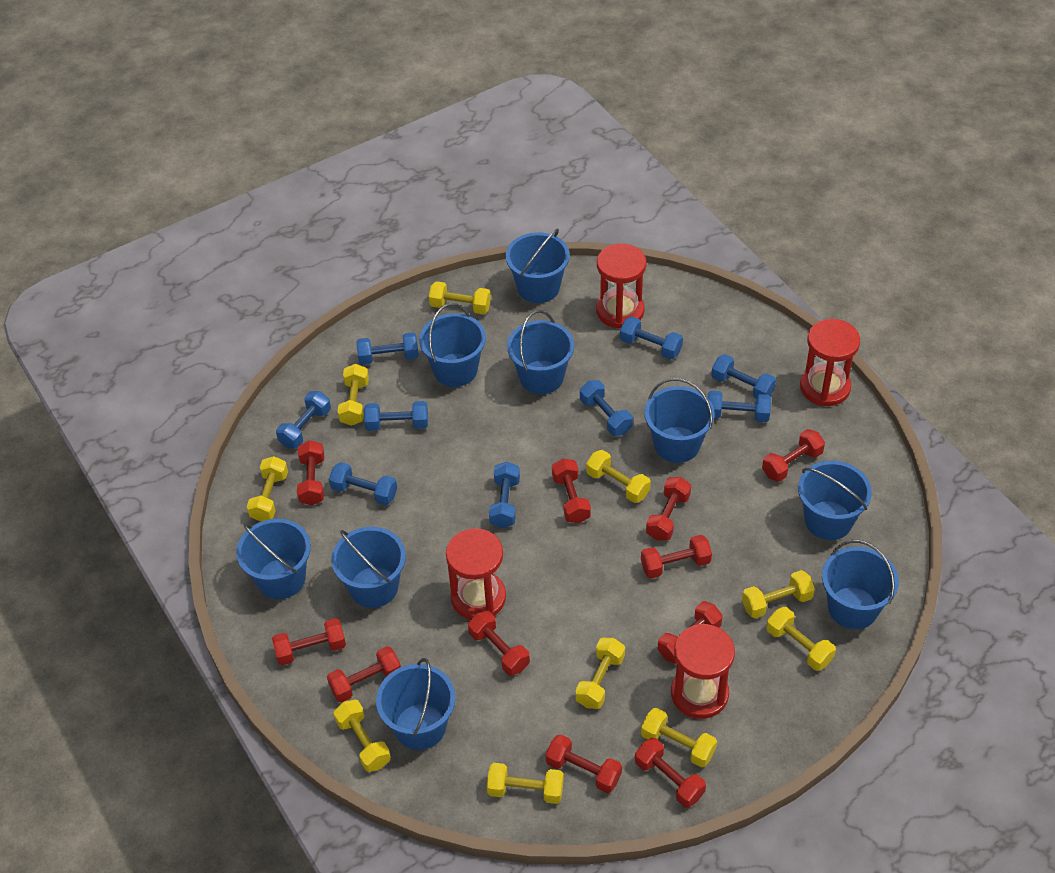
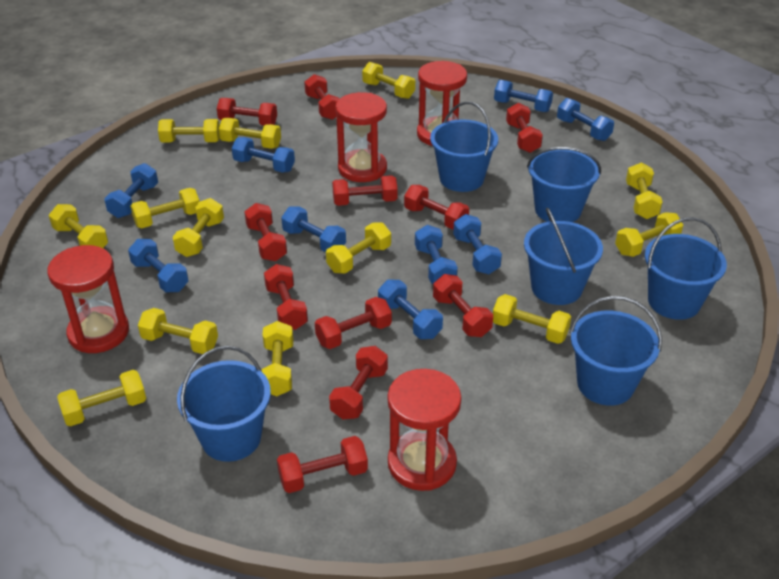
blue bucket: [236,518,311,599] [331,527,406,608] [376,658,456,750] [419,303,486,387] [506,228,570,303] [507,310,574,394] [644,378,715,463] [798,461,872,540] [822,540,899,629] = 9 -> [177,346,271,462] [430,102,498,192] [524,207,603,305] [527,147,601,222] [570,296,662,406] [645,217,727,320] = 6
yellow dumbbell: [247,456,288,522] [333,700,391,772] [337,364,369,426] [429,281,491,314] [487,763,564,804] [575,638,625,709] [586,450,651,503] [641,708,717,768] [742,570,815,618] [766,607,836,671] = 10 -> [49,204,108,248] [57,370,146,426] [130,188,200,228] [138,308,218,354] [158,119,220,143] [173,198,224,257] [219,118,281,149] [261,321,293,396] [326,222,391,274] [362,62,415,99] [493,294,571,344] [615,212,683,257] [626,162,663,219] = 13

